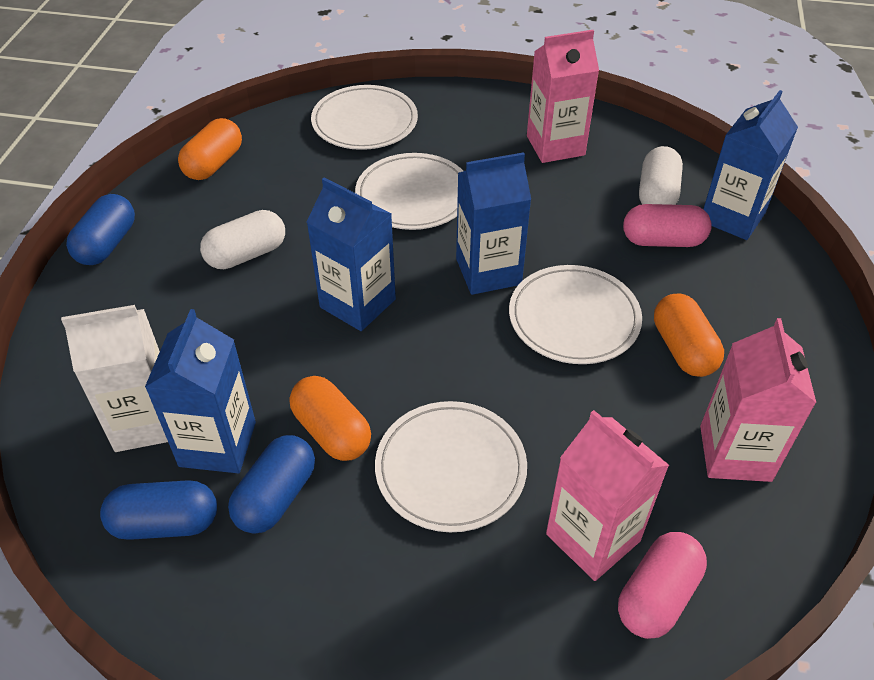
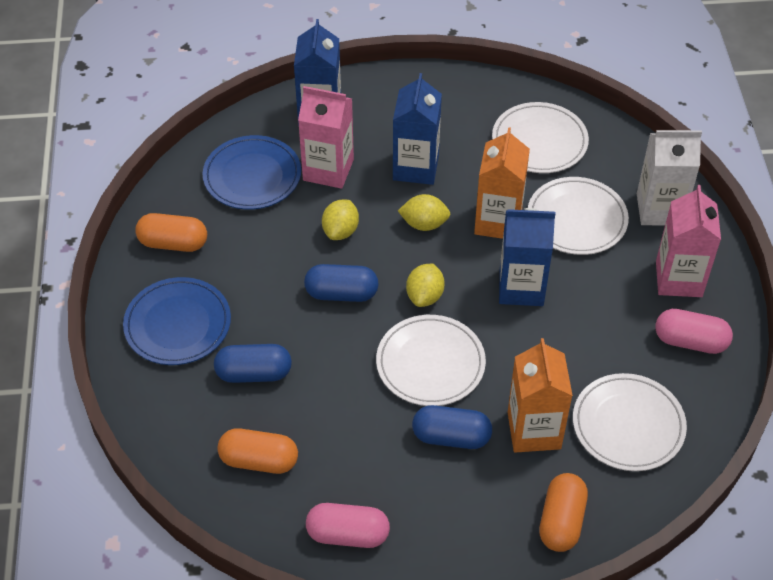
blue carton: [145,309,256,473] [307,177,396,331] [456,152,531,295] [704,90,798,240] = 4 -> [294,19,341,126] [393,73,442,185] [499,208,555,306] = 3
blue plate: none = 0 -> [123,277,231,365] [203,135,301,210] = 2
orange carton: none = 0 -> [474,127,530,239] [507,338,573,453] = 2
pink carton: [527,30,599,163] [546,410,669,581] [700,318,816,482] = 3 -> [298,86,354,189] [656,185,721,297] = 2
white capsule: [200,210,285,269] [639,146,683,205] = 2 -> none = 0
yellow lemon: none = 0 -> [322,200,359,240] [398,194,451,231] [406,263,445,307] = 3

